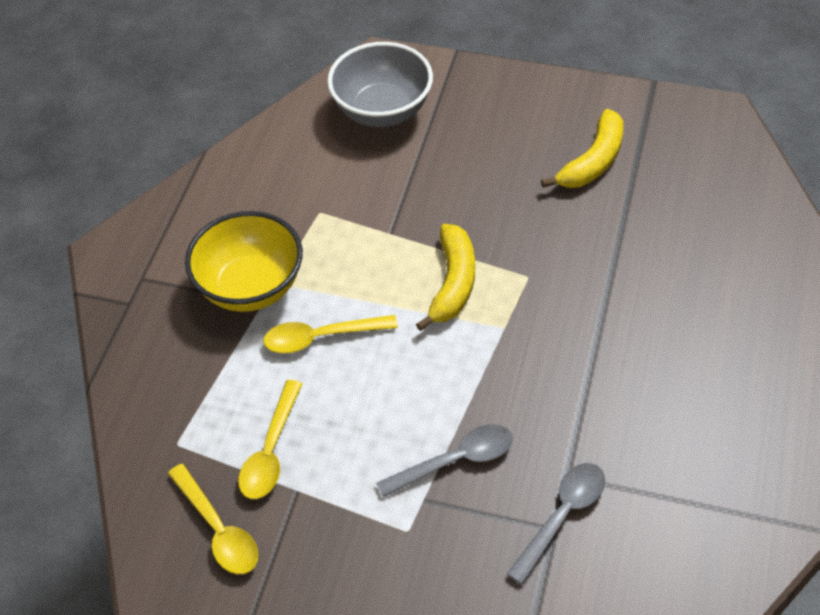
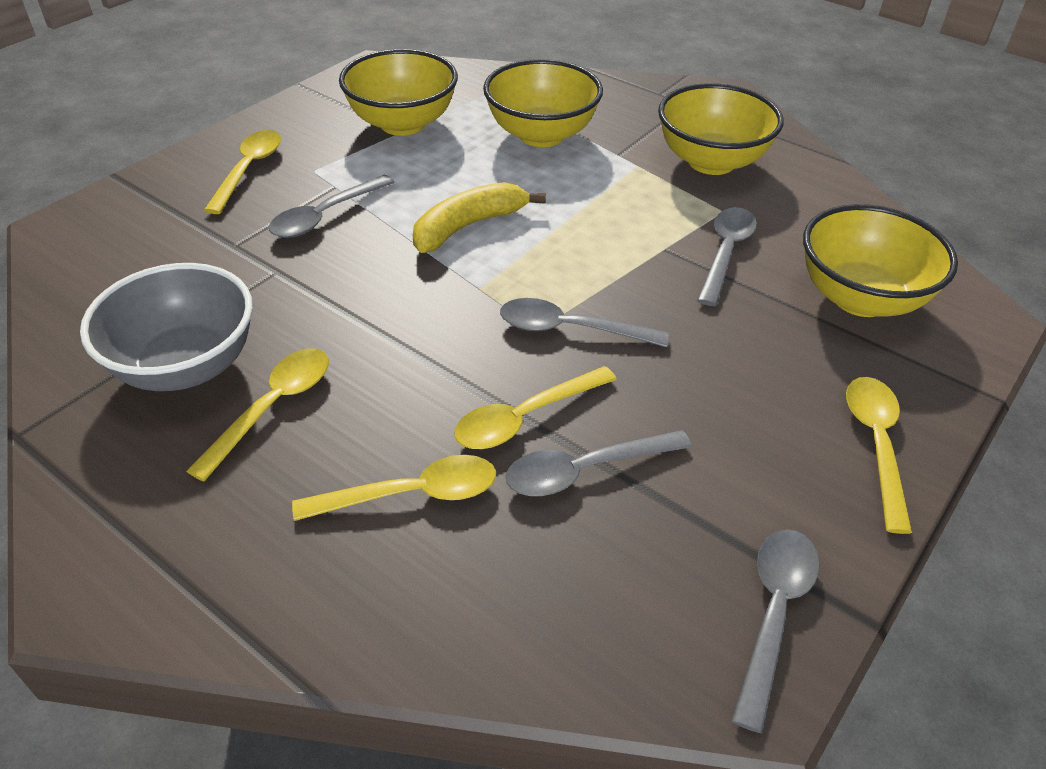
grey spoon: [376,424,513,497] [507,463,605,585] = 2 -> [269,175,395,238] [500,298,669,347] [505,430,692,496] [697,207,757,306] [732,530,820,733] = 5
yellow banana: [416,224,475,331] [541,109,623,188] = 2 -> [413,182,546,253] = 1
yellow bowl: [185,211,303,312] = 1 -> [339,49,458,136] [483,59,603,147] [658,83,784,175] [803,204,958,317] = 4
yellow spoon: [168,464,258,574] [238,380,302,499] [263,315,398,354] = 3 -> [186,348,329,482] [204,130,281,214] [292,455,496,521] [454,366,617,449] [846,377,913,534] = 5

